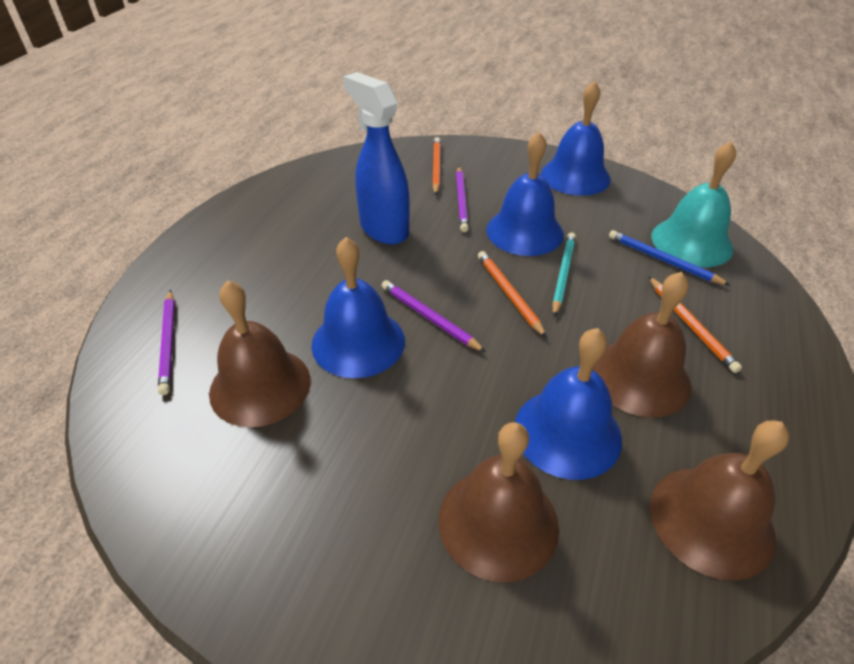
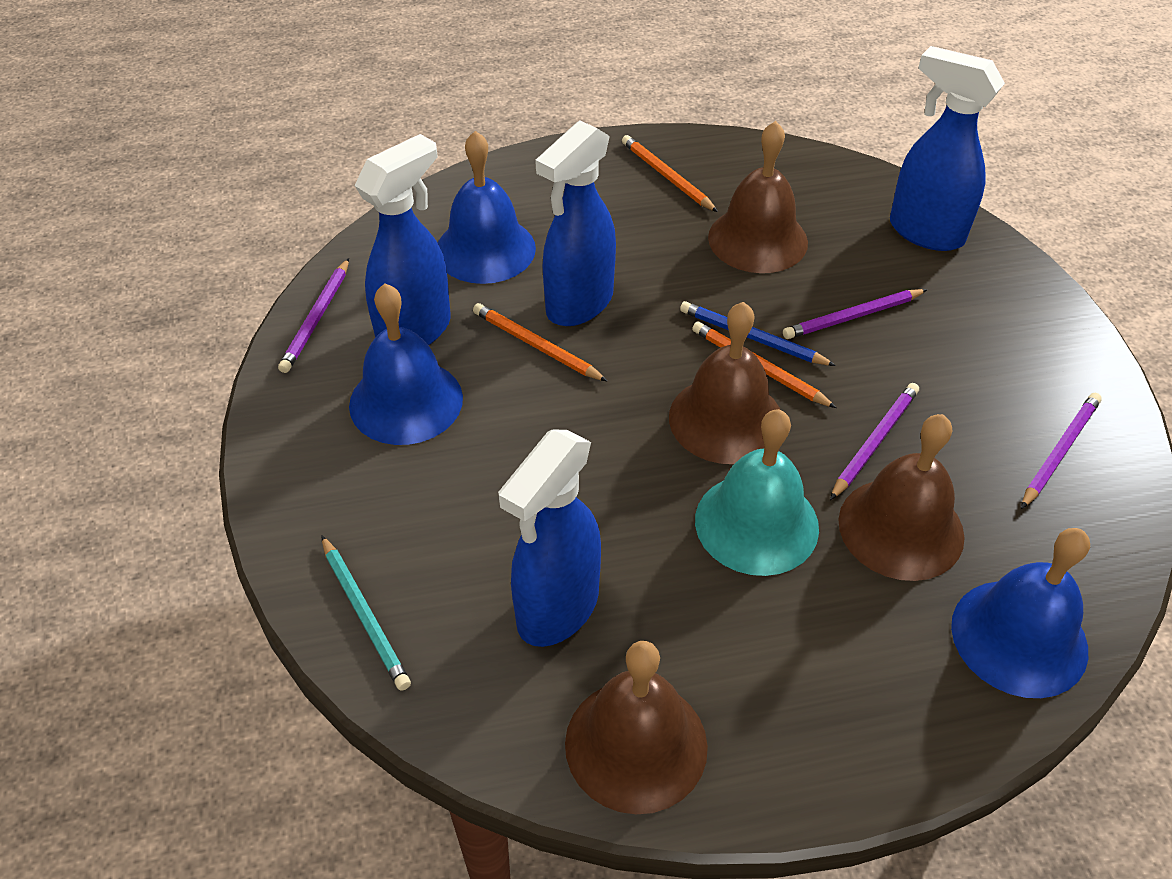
blue bell: [311,237,405,378] [486,131,564,256] [515,328,622,480] [541,81,611,196] = 4 -> [349,284,463,445] [438,131,536,284] [951,528,1090,698] = 3
blue spray bottle: [343,72,410,244] = 1 -> [355,134,451,345] [498,429,601,647] [535,120,616,326] [890,46,1005,251] = 4
purple pencil: [158,290,175,395] [382,280,486,352] [456,167,469,232] = 3 -> [278,258,349,373] [783,289,928,339] [830,383,919,500] [1021,393,1102,509] = 4

